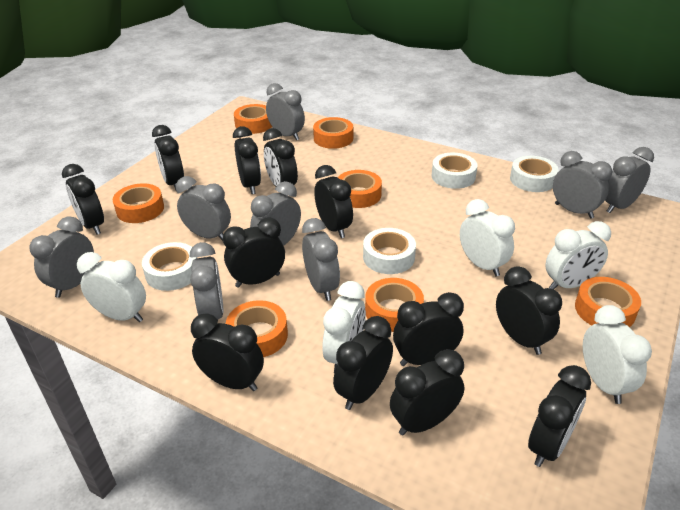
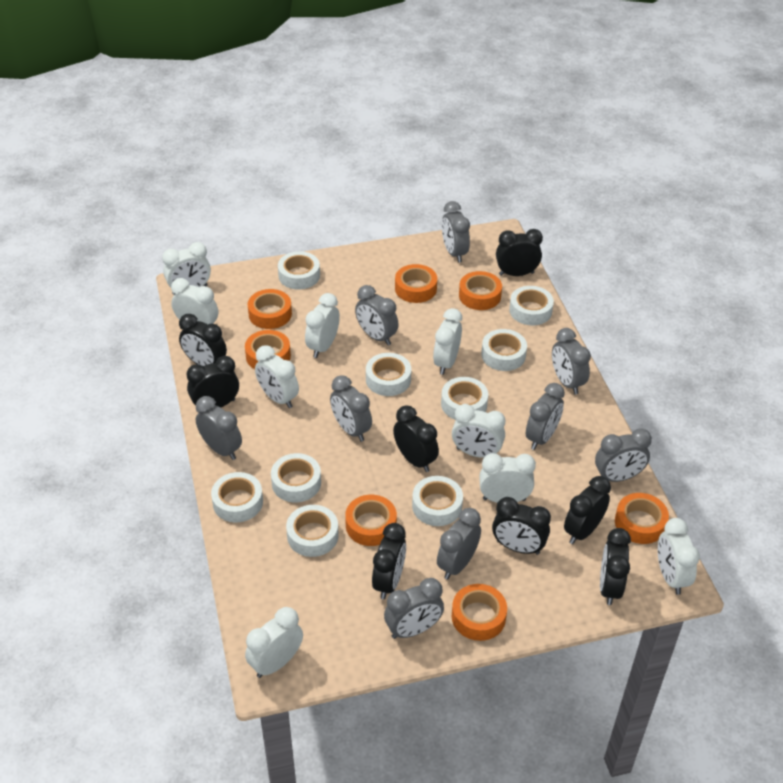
black clock: [62,164,104,234] [152,125,184,192] [191,313,264,391] [223,217,285,288] [233,126,261,194] [263,128,298,187] [314,165,353,238] [333,316,393,410] [390,349,464,436] [393,292,464,366] [496,266,562,355] [528,365,591,467] = 12 -> [179,314,227,366] [187,356,239,407] [372,523,406,599] [393,405,439,472] [492,497,551,555] [496,229,543,276] [564,476,611,544] [600,528,631,605] = 8
grey clock: [29,216,94,298] [176,176,231,241] [190,242,224,319] [250,181,301,246] [266,83,305,141] [302,218,340,301] [553,151,612,219] [605,147,654,213] = 8 -> [196,396,242,460] [330,375,372,442] [355,285,399,345] [384,578,444,639] [437,508,481,580] [442,201,470,263] [526,383,565,450] [552,328,591,394] [595,428,652,482] = 9
white clock: [77,252,146,322] [323,281,366,373] [460,199,515,277] [545,221,611,290] [583,305,652,404] = 5 -> [162,242,211,295] [171,278,218,324] [245,607,303,678] [255,345,299,408] [305,293,340,358] [433,308,462,375] [452,404,505,458] [479,453,536,503] [658,518,700,595] = 9
white tape: [142,242,197,291] [363,228,416,274] [432,153,477,189] [510,156,559,192] = 4 -> [211,472,263,522] [271,453,321,502] [278,251,320,289] [286,505,339,557] [366,353,411,396] [412,476,463,526] [441,377,488,420] [481,329,527,371] [509,286,554,325] = 9

